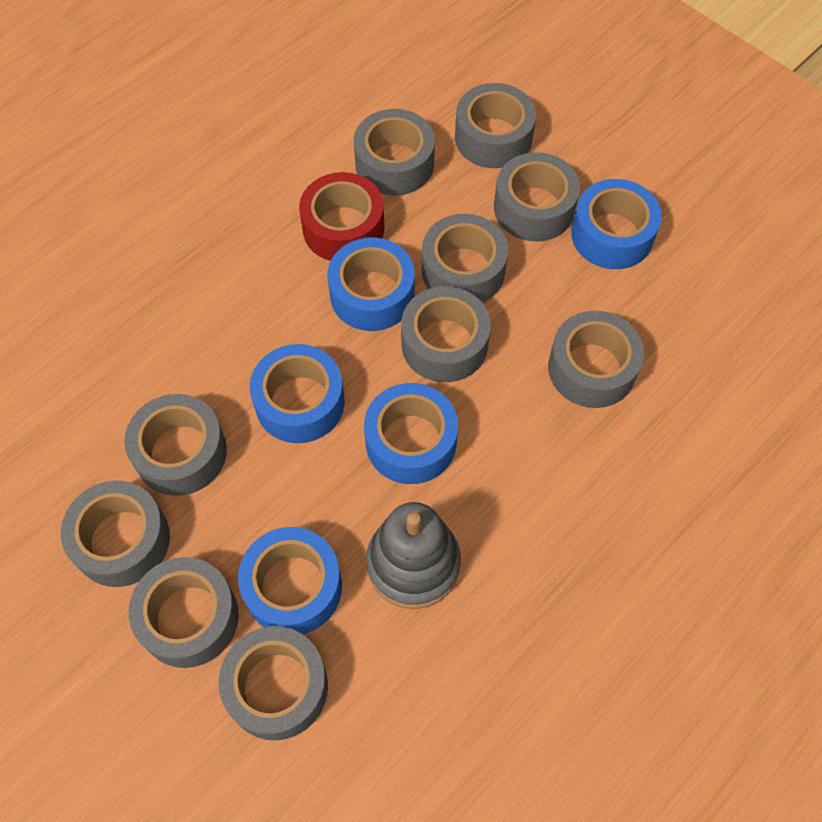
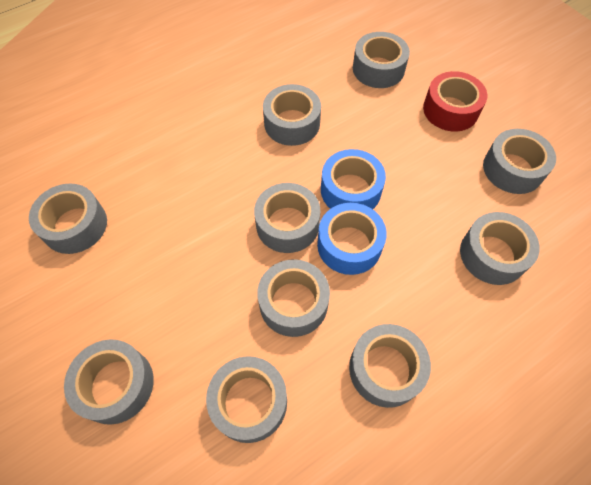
blue tape: [238,527,342,634] [250,344,345,443] [327,238,415,331] [364,383,458,484] [571,179,662,269] = 5 -> [317,203,387,275] [321,149,386,209] = 2
grey stacking toy: [366,502,461,609] = 1 -> none = 0

